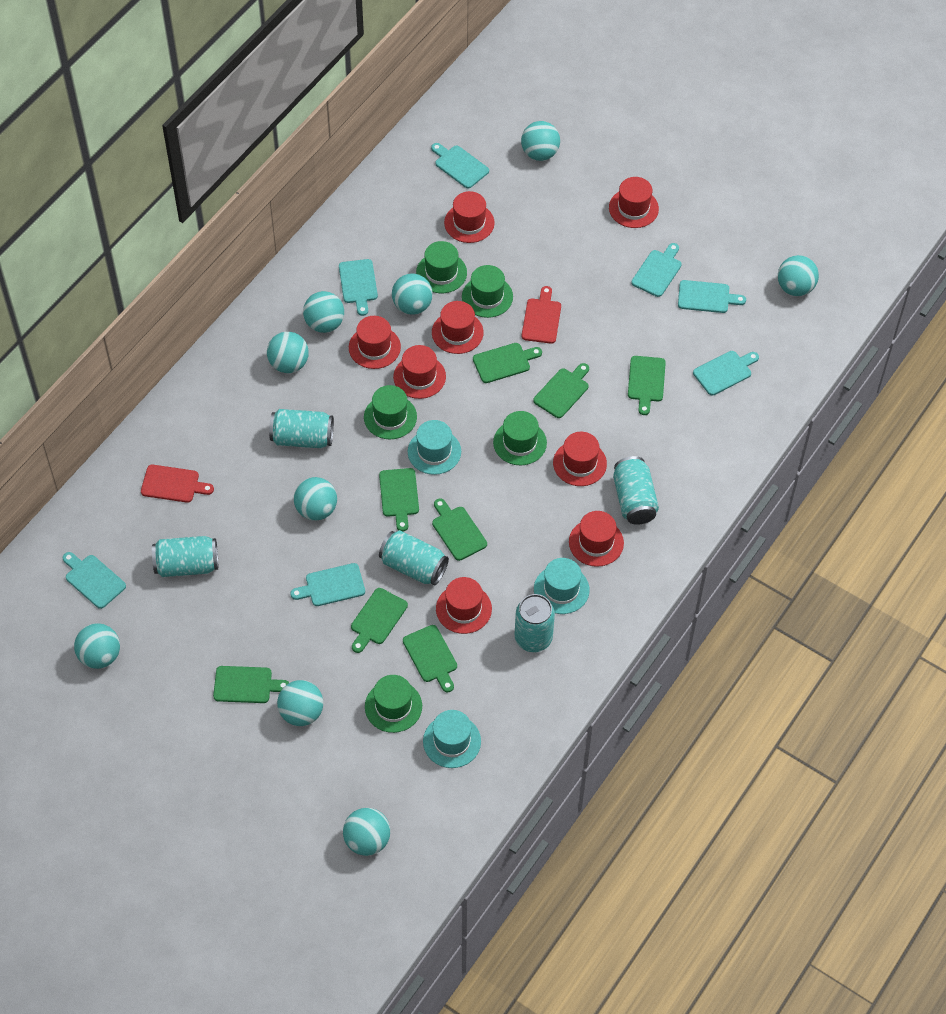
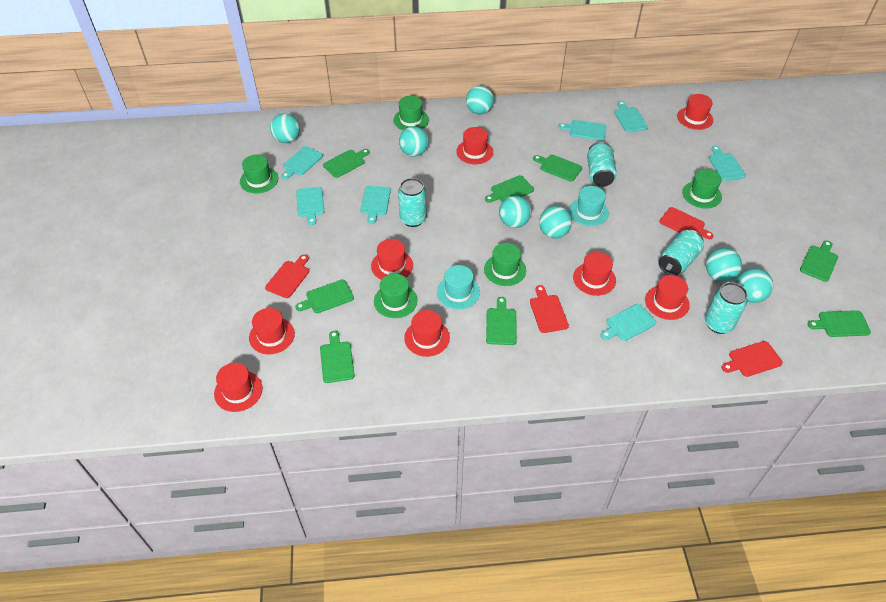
red cutting board: [141,465,214,503] [522,286,561,344] = 2 -> [265,254,309,298] [530,285,569,333] [659,207,714,239] [722,341,783,377] = 4
turquoise ball: [74,623,120,669] [267,332,309,373] [277,680,323,726] [294,477,337,521] [303,291,344,333] [343,808,390,856] [392,274,433,315] [521,121,560,161] [778,255,819,296] = 9 -> [270,113,300,143] [399,126,429,156] [466,85,494,114] [499,196,531,228] [539,206,572,238] [706,248,742,282] [736,268,773,303] = 7
turquoise can: [152,536,218,577] [269,409,334,448] [379,530,449,586] [515,594,555,652] [613,456,659,525] = 5 -> [398,178,427,227] [587,142,617,187] [658,230,704,276] [705,282,747,334] = 4
turquoise hat: [408,420,461,475] [423,710,481,768] [534,558,590,614] = 3 -> [437,265,480,309] [569,186,609,226] = 2

